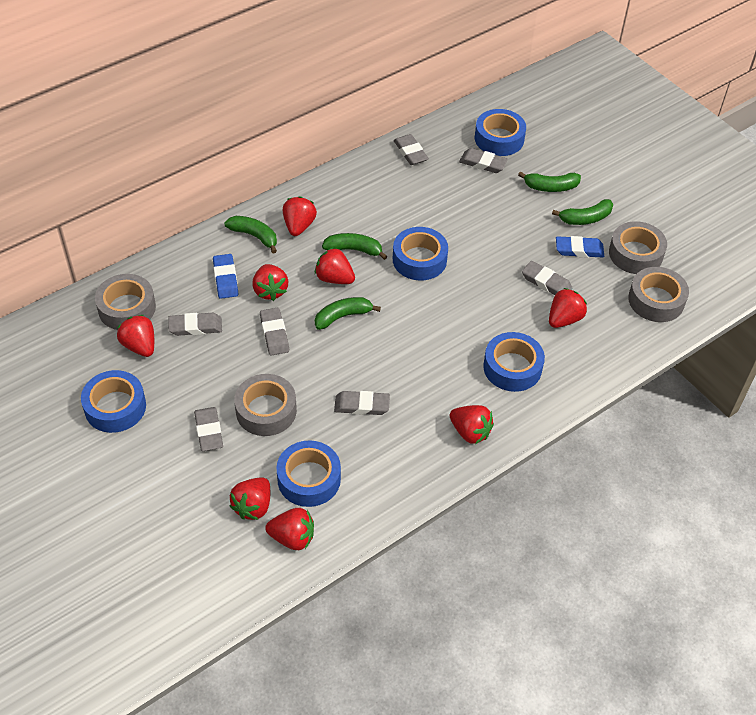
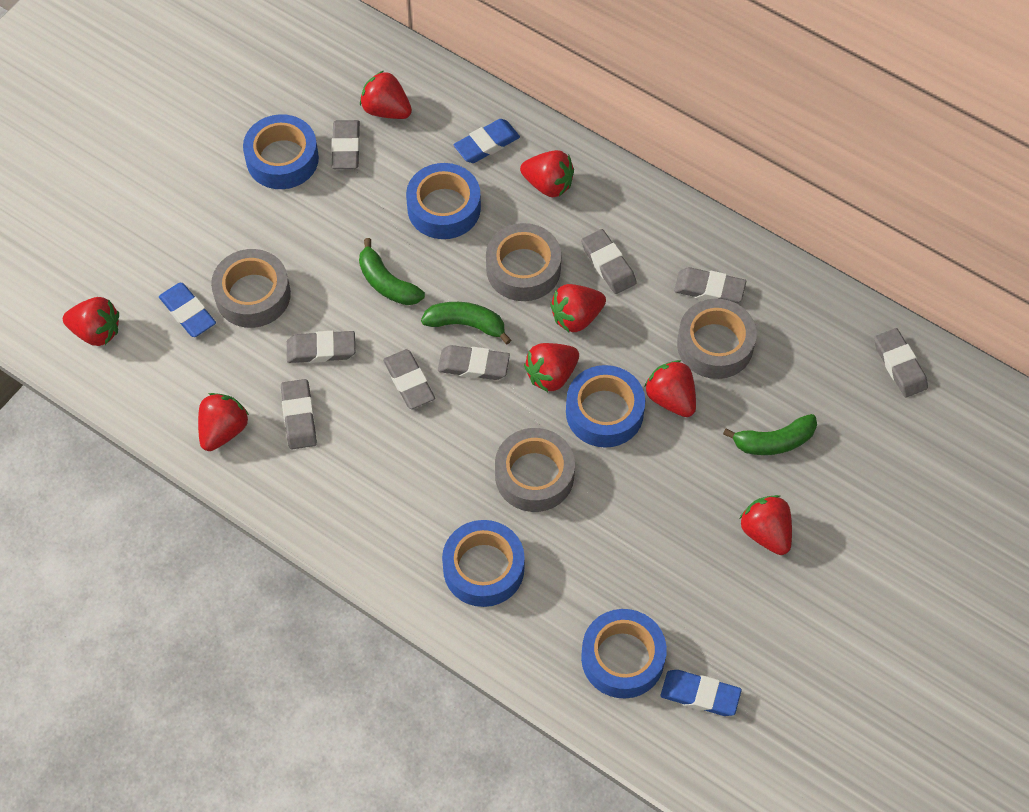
blue eraser: [213,254,238,299] [556,236,604,258] = 2 -> [159,283,216,337] [453,119,520,163] [661,670,742,716] = 3
green banana: [224,216,277,253] [315,297,381,330] [322,233,387,260] [518,171,581,192] [552,199,613,225] = 5 -> [359,238,425,305] [421,302,511,344] [723,414,817,455] = 3
grey eraser: [169,313,222,336] [194,407,223,451] [260,308,289,356] [334,391,390,415] [394,134,429,165] [459,148,508,173] [522,261,572,295] = 7 -> [281,379,317,449] [287,331,355,363] [331,120,360,169] [383,349,435,409] [438,345,510,380] [581,229,637,294] [674,267,746,303] [874,328,928,397] = 8

